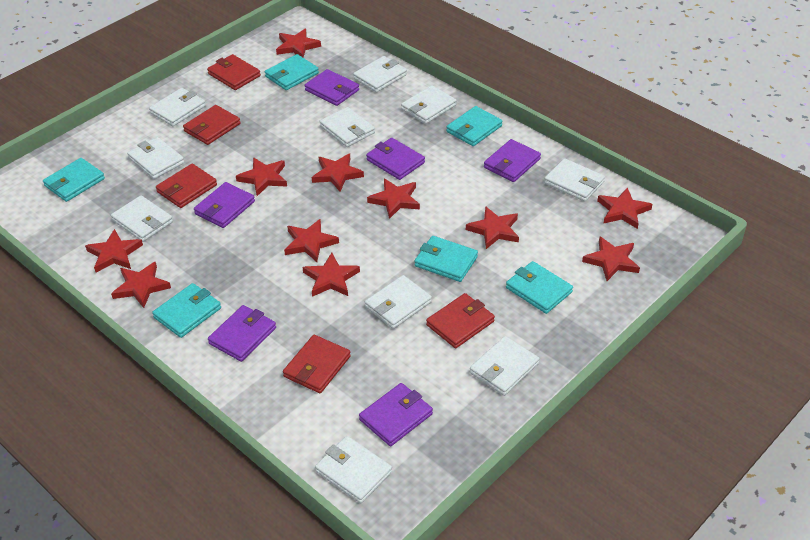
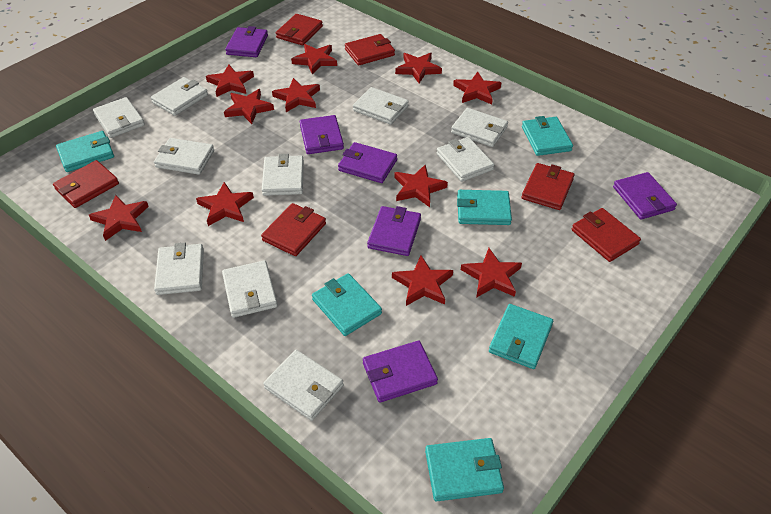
red wallet: [156,164,217,208] [183,105,240,145] [207,54,261,90] [283,335,351,393] [426,293,495,348] = 5 -> [53,160,119,208] [261,203,326,256] [276,14,323,45] [345,34,395,65] [521,163,574,210] [572,208,641,262] = 6

